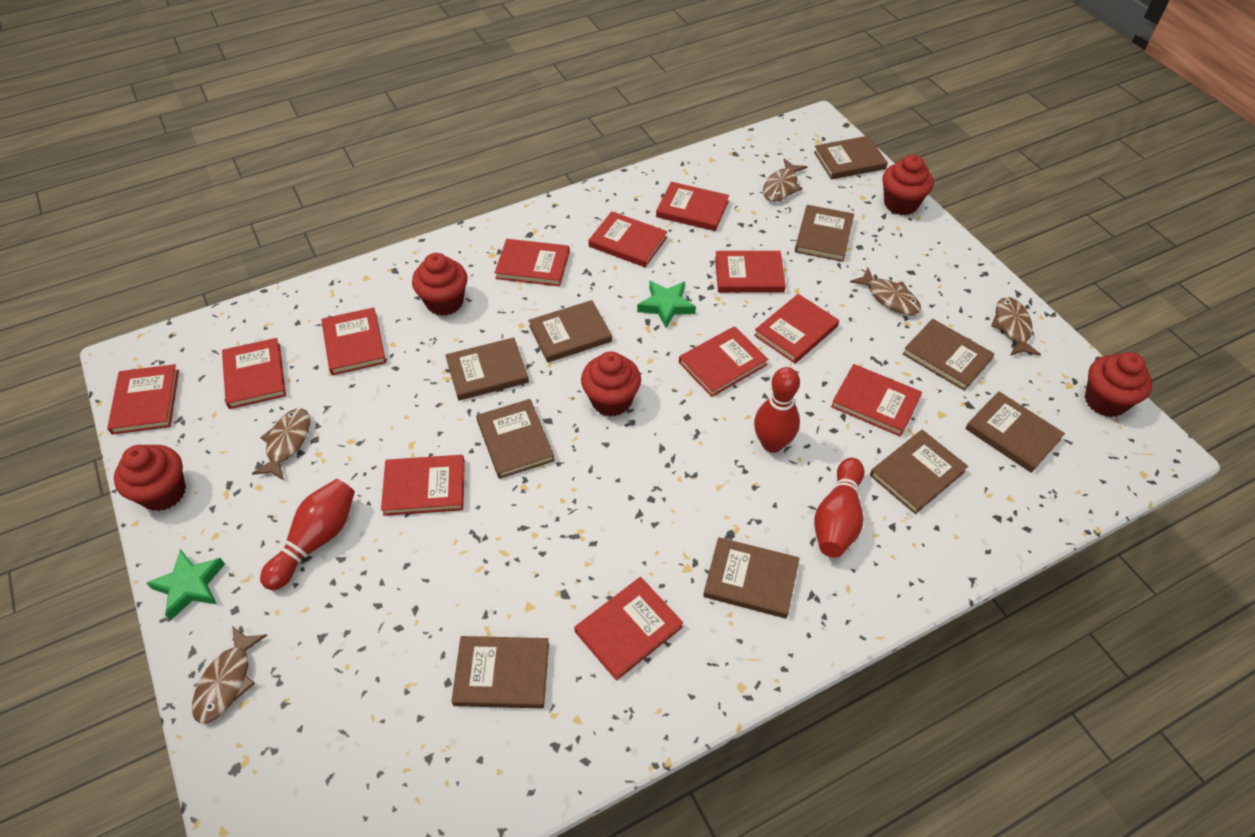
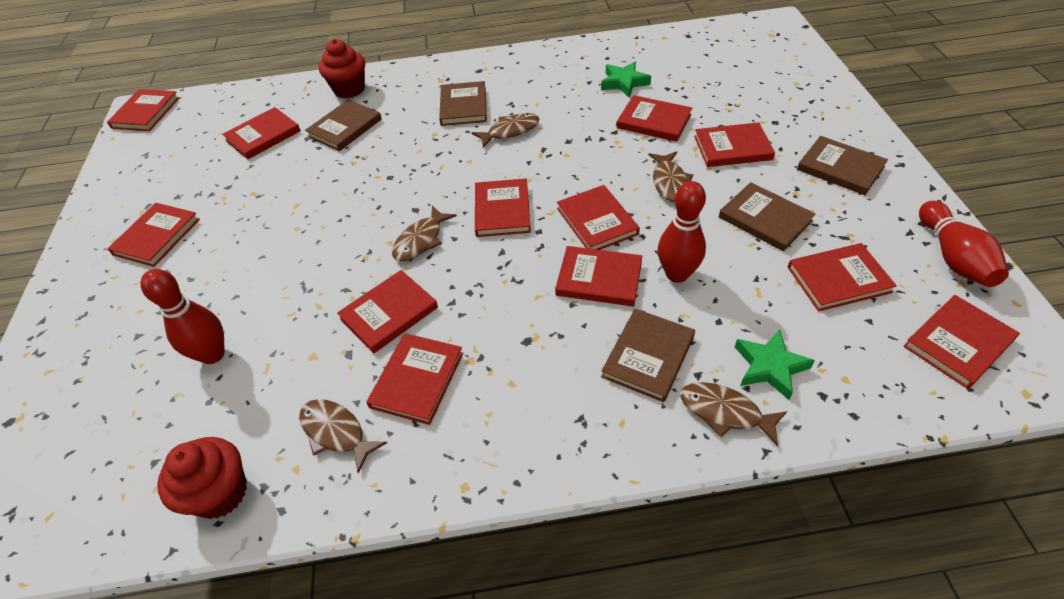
brown book: [445,338,529,401] [451,636,549,708] [476,399,555,479] [528,300,612,363] [703,537,800,618] [795,205,854,262] [814,136,888,180] [870,430,968,514] [903,319,994,391] [965,391,1065,473] = 10 -> [305,100,382,151] [439,81,487,126] [601,309,695,402] [719,182,815,251] [797,136,888,195] = 5
red cupcake: [114,445,186,511] [412,253,468,316] [581,351,641,416] [882,155,934,215] [1085,352,1152,417] = 5 -> [157,437,247,519] [319,39,365,98] = 2

